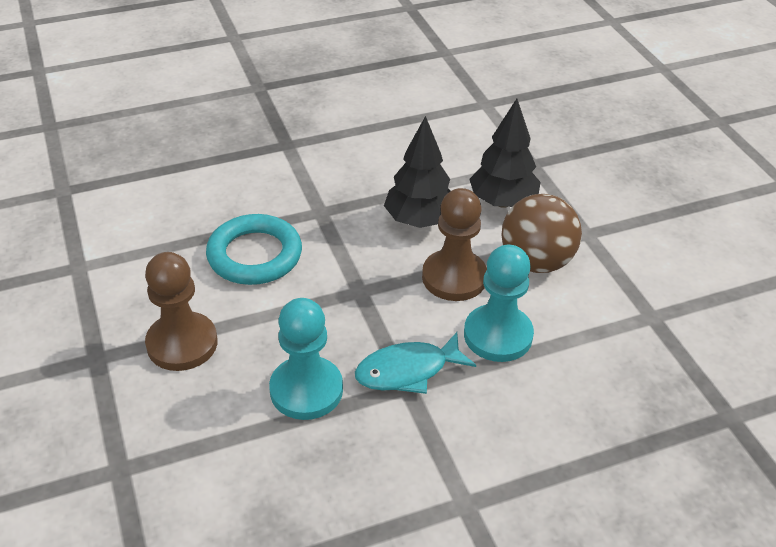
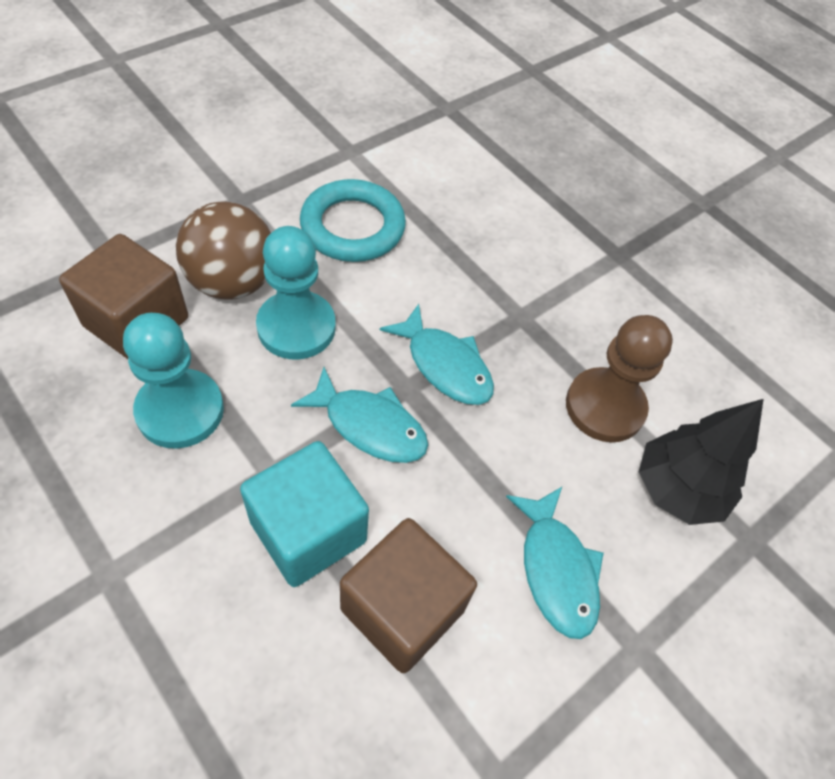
black tree: [384,116,450,228] [469,99,541,208] = 2 -> [639,399,764,525] = 1
brown cube: none = 0 -> [59,234,188,359] [340,518,477,673] = 2
brown pawn: [145,252,217,371] [422,188,487,301] = 2 -> [566,315,673,442] = 1
turquoise cube: none = 0 -> [240,441,369,587] = 1
turquoise fish: [355,332,476,394] = 1 -> [291,367,428,463] [380,304,494,405] [506,487,604,639] = 3

